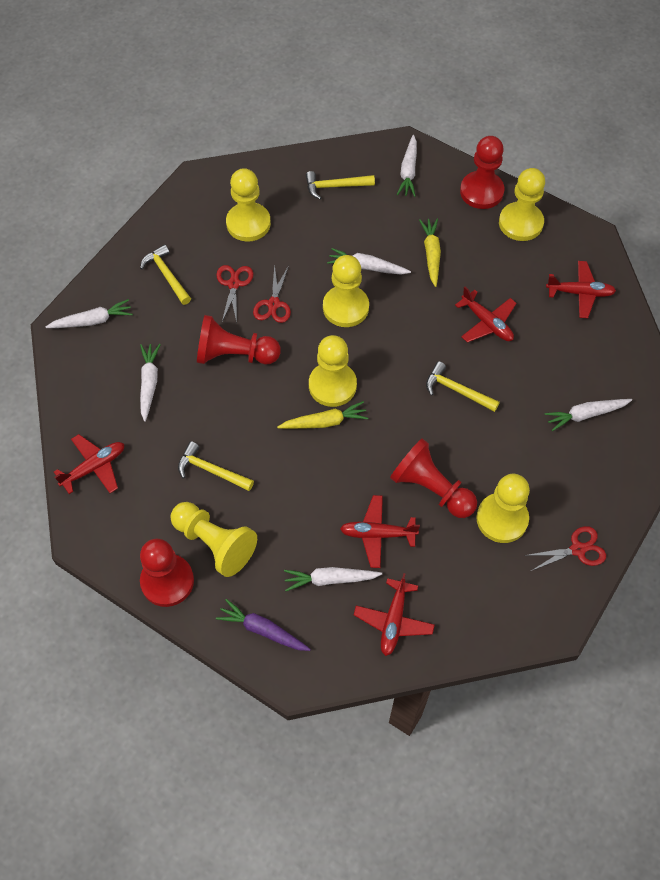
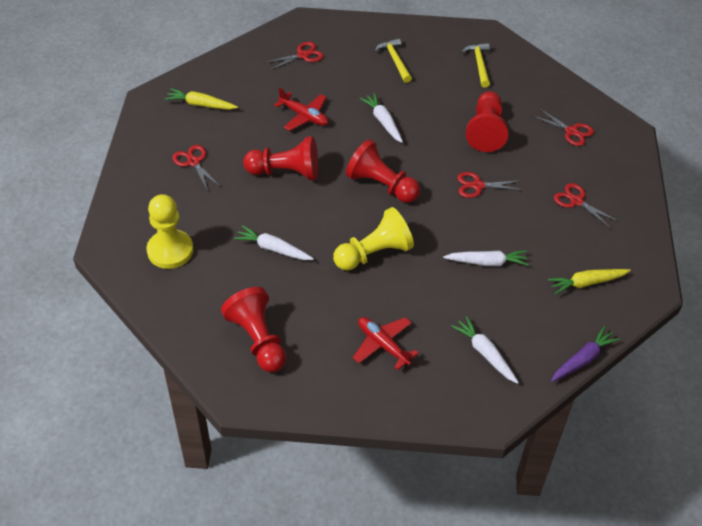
red plane: [54,434,124,494] [340,495,420,568] [354,573,435,656] [455,287,517,343] [546,261,616,318] = 5 -> [274,87,328,131] [353,317,419,370] = 2
red scissors: [216,265,253,322] [253,264,291,323] [524,526,606,571] = 3 -> [172,145,220,191] [264,42,324,71] [457,172,522,198] [533,108,594,146] [554,183,618,228] = 5
white carrot: [46,299,133,328] [140,344,161,422] [284,567,382,591] [327,248,411,275] [397,135,417,197] [545,399,632,431] = 6 -> [234,225,314,260] [360,93,403,143] [443,250,529,266] [451,316,519,384] = 4
yellow hammer: [140,244,191,305] [178,441,254,491] [306,171,375,200] [426,361,500,412] = 4 -> [375,38,412,83] [461,43,490,87] = 2
yellow pawn: [170,502,257,577] [226,168,271,242] [309,335,357,407] [323,255,369,327] [476,474,530,543] [499,168,545,241] = 6 -> [147,194,193,269] [333,207,414,271] = 2

